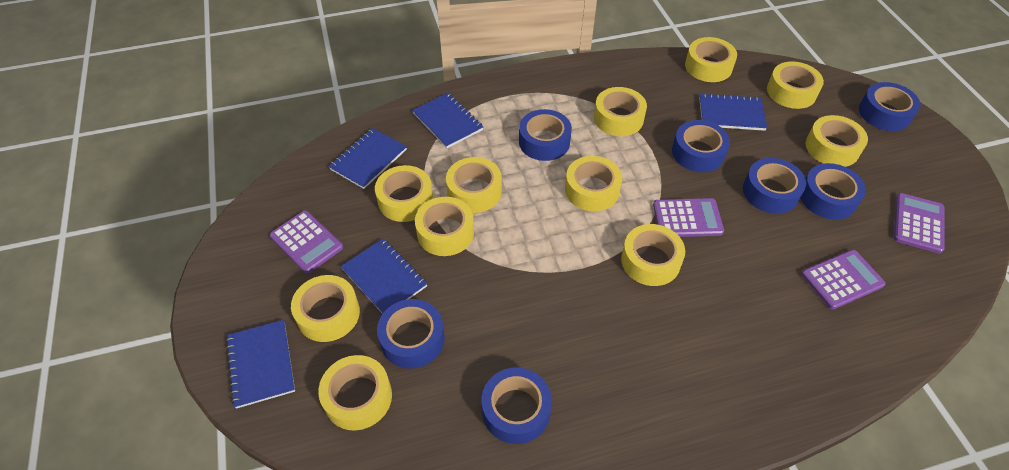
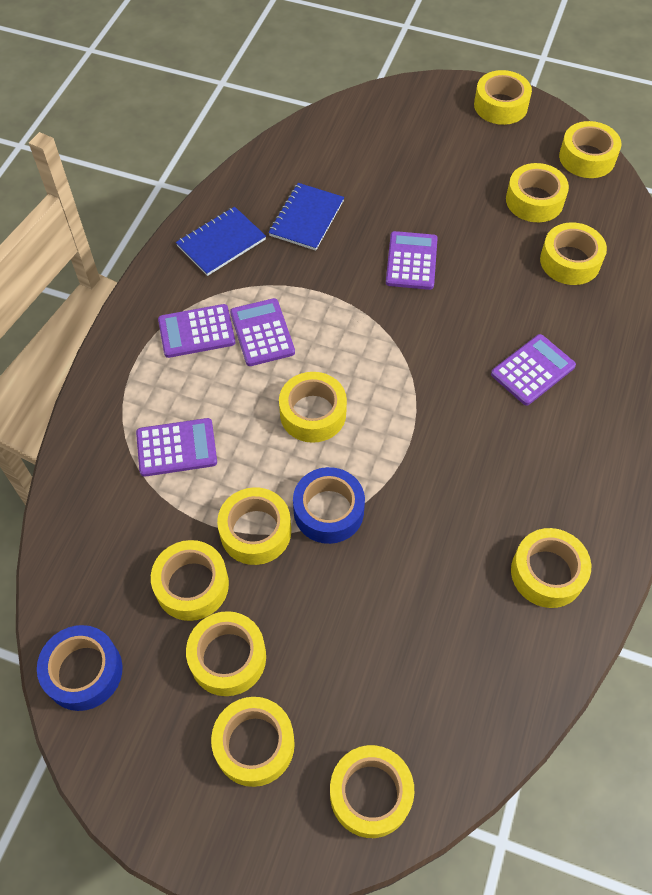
blue notebook: [226,320,295,409] [328,128,407,189] [341,239,427,314] [412,93,483,148] [699,93,767,131] = 5 -> [176,207,266,276] [269,183,344,251] = 2
blue tape: [377,299,445,369] [482,367,552,444] [519,109,572,161] [672,120,730,172] [743,158,806,214] [801,163,866,220] [859,82,921,131] = 7 -> [37,625,123,711] [293,467,365,544] = 2
purple calculator: [270,210,343,274] [653,198,724,237] [801,250,886,309] [894,193,944,254] = 4 -> [136,418,217,477] [158,304,235,358] [230,298,295,366] [386,231,438,290] [491,334,576,406] = 5

